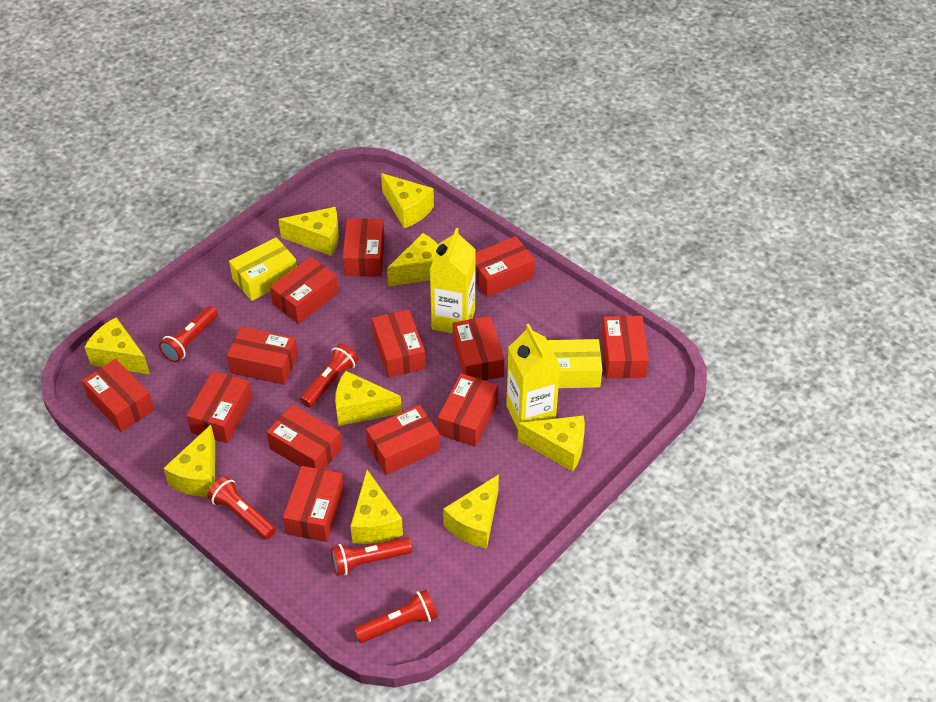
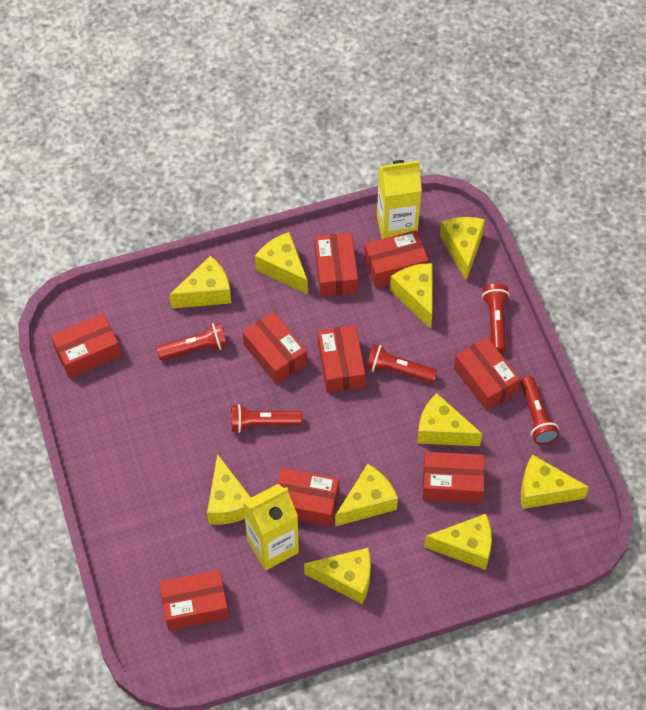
red box: [82,359,154,432] [186,371,252,443] [227,326,298,385] [267,404,342,469] [270,257,339,324] [283,466,344,542] [343,218,385,277] [366,405,440,475] [372,309,426,378] [438,373,498,447] [453,316,505,381] [475,236,535,297] [601,316,649,378] = 13 -> [51,313,121,378] [159,570,229,630] [242,312,307,384] [277,468,339,526] [315,233,358,297] [318,325,365,393] [364,230,429,288] [423,452,485,503] [454,337,520,410] = 9
yellow box: [229,237,297,301] [547,339,602,388] = 2 -> none = 0
yellow cheese: [85,317,150,374] [163,425,215,497] [278,207,339,256] [335,371,402,426] [350,470,403,544] [381,173,434,228] [387,233,438,287] [443,475,499,549] [518,415,585,472] = 9 -> [169,255,231,309] [207,454,251,525] [255,232,308,294] [304,548,371,604] [335,464,398,527] [390,263,433,329] [417,393,482,446] [424,514,492,570] [440,217,485,281] [521,454,589,509] = 10

